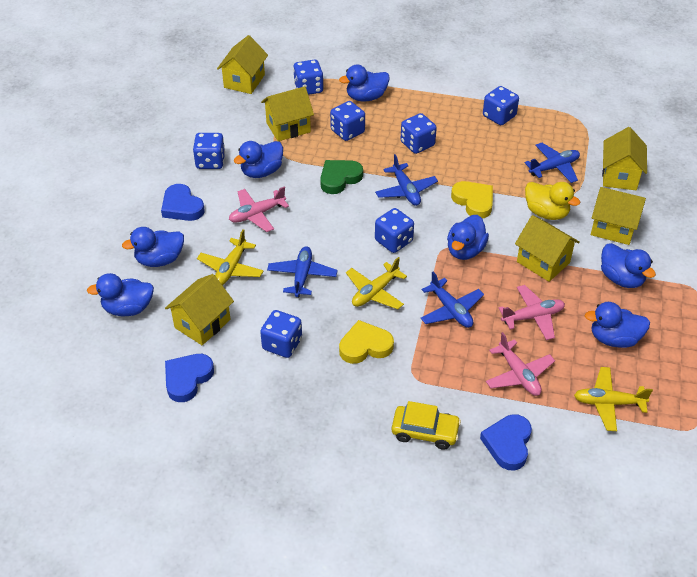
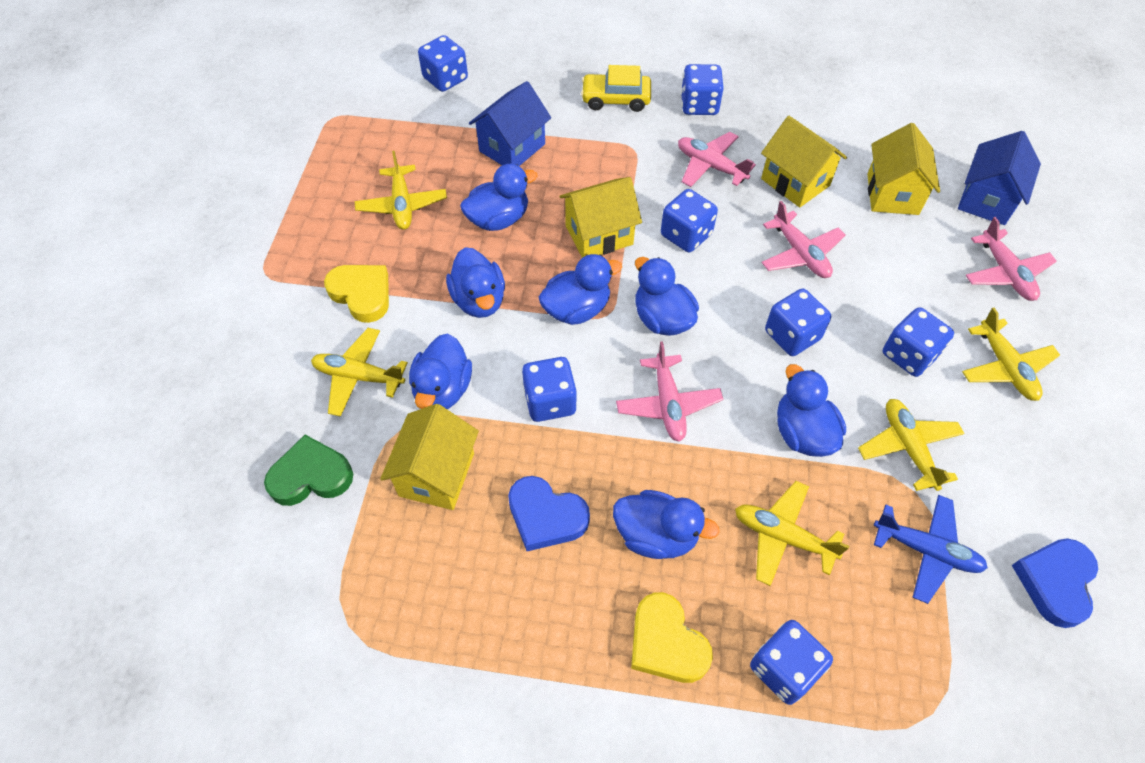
blue heart: [161,184,205,221] [165,354,214,402] [480,414,532,471] = 3 -> [508,476,590,551] [1012,538,1098,628] = 2
blue house: none = 0 -> [469,81,551,166] [958,131,1041,225] = 2
blue plane: [267,246,337,297] [375,154,438,206] [421,272,484,328] [525,143,580,183] = 4 -> [874,495,988,604] = 1
pink plane: [229,187,289,232] [486,332,555,396] [499,285,565,340] = 3 -> [616,341,723,442] [678,132,756,187] [761,201,846,278] [965,217,1057,301] = 4
yellow duck: [525,182,580,220] = 1 -> none = 0
yellow house: [165,274,234,345] [217,35,268,94] [261,86,314,141] [515,215,580,282] [591,187,646,245] [602,127,647,190] = 6 -> [380,404,479,510] [559,177,642,258] [761,116,847,207] [867,123,940,215] = 4
yellow plane: [197,229,264,285] [346,257,407,309] [574,367,653,431] = 3 -> [311,328,408,417] [355,150,447,230] [735,481,849,586] [858,399,965,491] [962,308,1060,401] = 5

